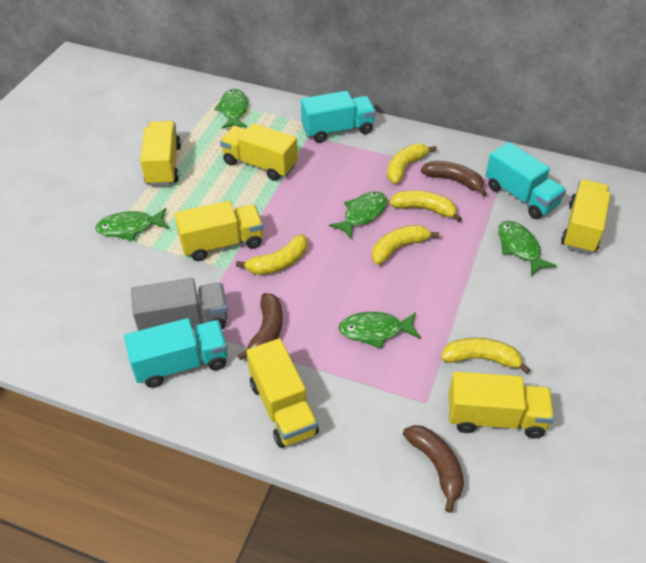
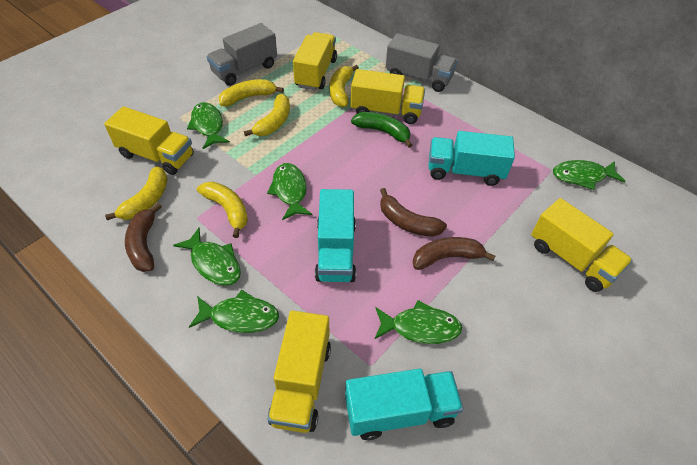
green banana: none = 0 -> [351,112,413,148] = 1
green fish: [95,208,169,240] [214,89,248,129] [329,191,387,239] [339,312,421,349] [498,221,557,276] = 5 -> [173,228,241,285] [187,102,230,149] [189,290,279,333] [267,163,312,220] [375,300,462,344] [553,160,625,190] = 6
grey truck: [131,278,228,331] = 1 -> [207,23,277,86] [385,33,457,92] = 2
yellow truck: [140,121,181,186] [174,201,263,261] [220,123,298,181] [246,338,319,448] [449,371,554,438] [561,180,610,254] = 6 -> [104,106,194,175] [268,310,331,433] [293,32,337,90] [351,69,425,124] [531,198,633,292] = 5

